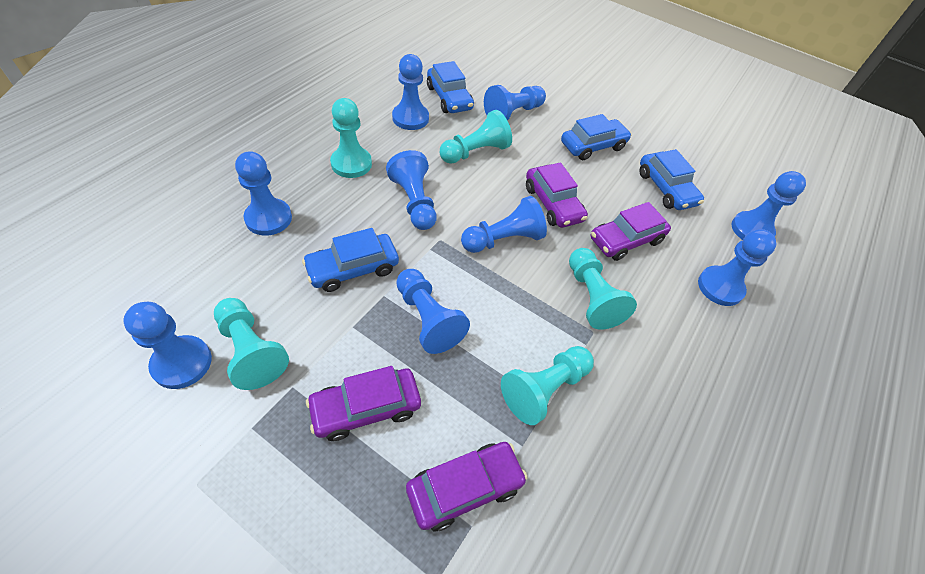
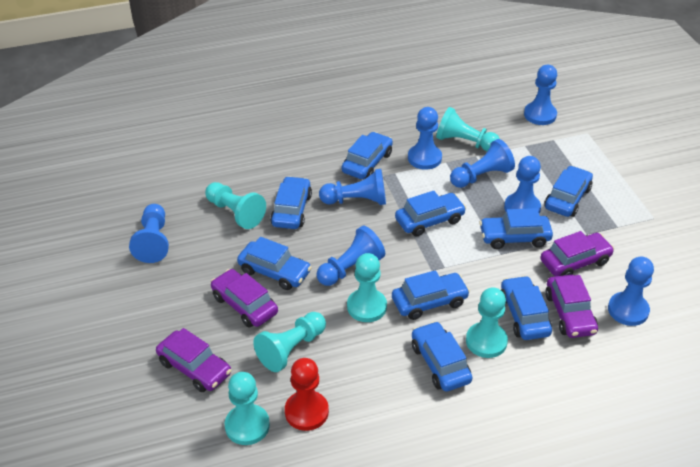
blue car: [302,228,399,292] [427,61,474,113] [561,114,632,160] [639,149,704,210] = 4 -> [237,237,312,290] [270,176,312,229] [342,132,393,179] [392,270,470,320] [395,191,466,237] [412,321,473,392] [479,208,553,249] [501,276,552,340] [544,166,593,217] = 9
blue pawn: [123,302,212,389] [235,151,292,236] [386,150,437,230] [392,54,429,130] [396,269,470,354] [461,196,547,253] [484,85,546,121] [698,229,776,306] [732,171,806,240] = 9 -> [129,204,169,263] [317,226,385,286] [319,169,386,205] [408,107,442,170] [450,139,515,188] [504,156,541,214] [524,65,557,125] [608,257,654,326] = 8
red pawn: none = 0 -> [285,358,329,431] = 1
turquoise pawn: [214,298,289,390] [330,98,372,178] [440,110,512,164] [501,346,594,425] [569,248,637,330] = 5 -> [205,182,266,229] [225,372,270,445] [253,312,326,372] [347,253,387,322] [436,107,500,151] [466,287,508,358] = 6

